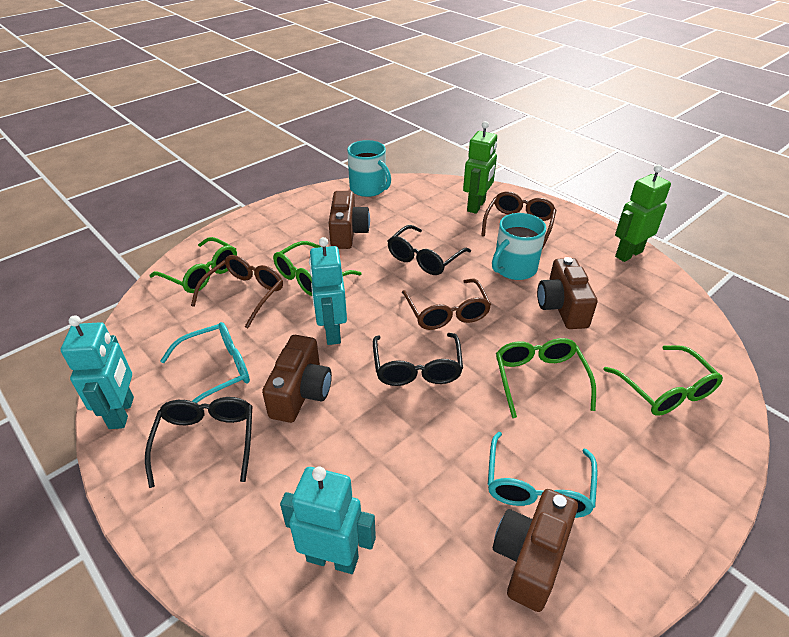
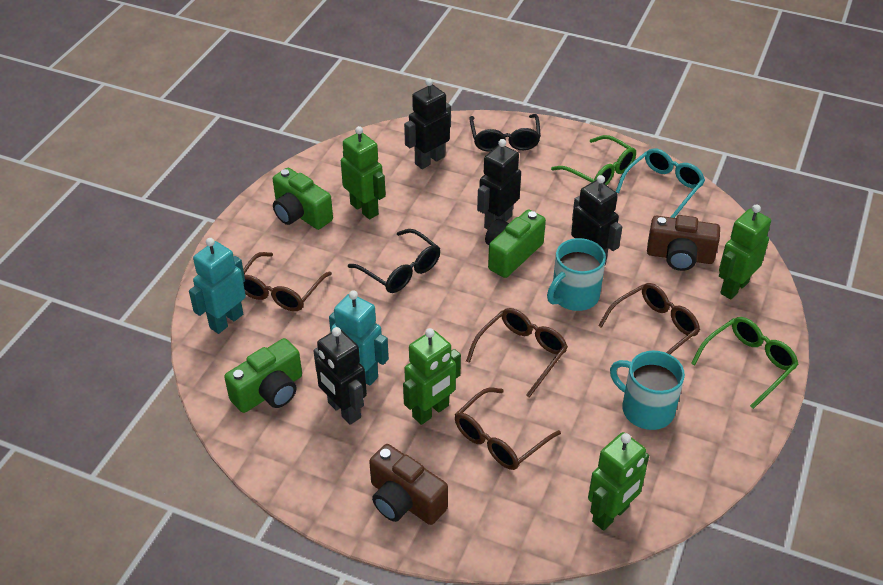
black glasses: [145,397,252,488] [373,333,463,386] [388,225,471,275] = 3 -> [348,229,440,293] [469,114,541,152] = 2
black robot: none = 0 -> [313,327,367,425] [404,78,451,169] [477,139,521,230] [571,175,622,265] = 4
brown camera: [262,335,332,423] [329,191,370,249] [493,489,578,612] [537,257,597,329] = 4 -> [369,444,448,525] [647,215,720,271] = 2
brown glasses: [191,255,283,328] [402,279,491,330] [481,191,556,249] = 3 -> [243,252,332,311] [455,388,561,470] [466,308,568,398] [598,283,700,354] = 4
green camera: none = 0 -> [224,338,302,413] [273,168,333,230] [485,210,546,278] = 3
green glasses: [150,237,237,293] [273,241,361,296] [496,338,596,418] [603,345,723,416] = 4 -> [551,135,636,185] [691,317,799,409] = 2
green robot: [463,121,497,214] [615,165,671,262] = 2 -> [341,126,386,219] [403,328,461,425] [588,432,649,531] [719,204,771,300] = 4
turquoise glasses: [160,322,250,403] [488,432,598,518] = 2 -> [616,148,705,218] = 1
turquoise robot: [61,315,134,429] [280,467,376,574] [309,237,347,345] = 3 -> [189,238,246,334] [329,290,389,385] = 2

